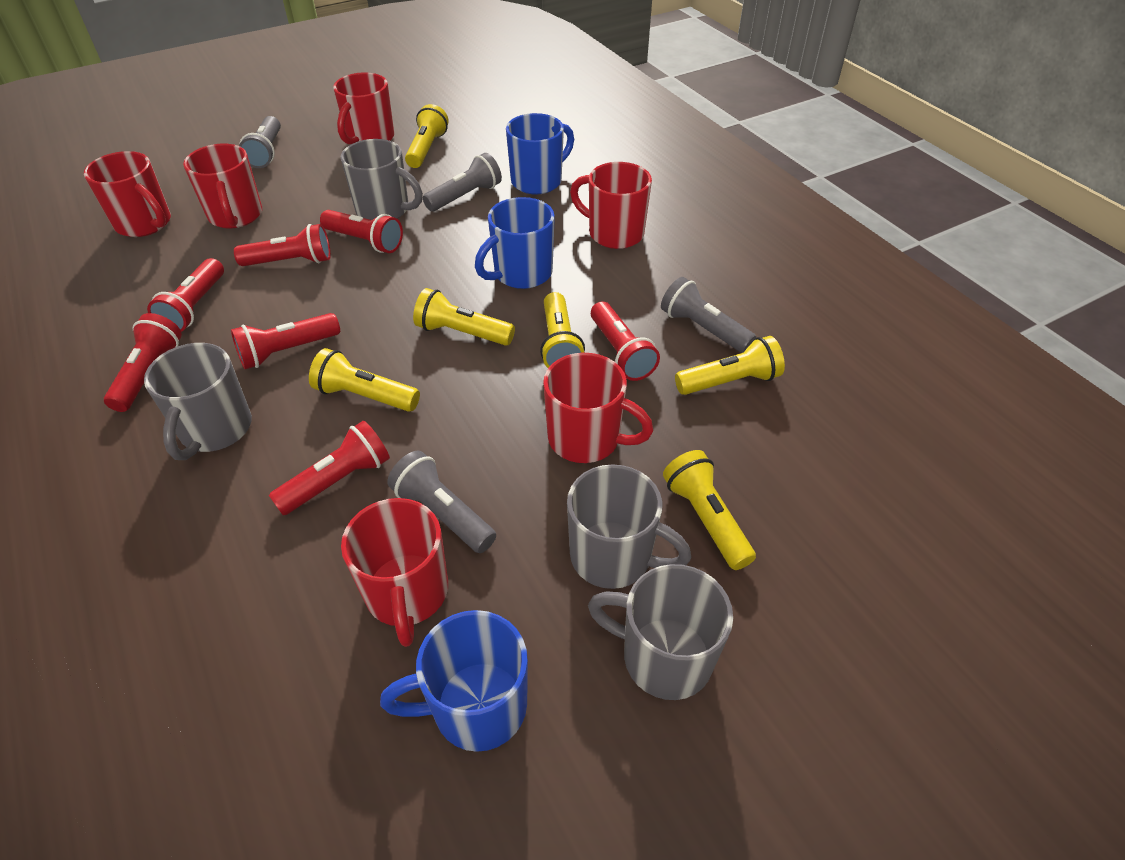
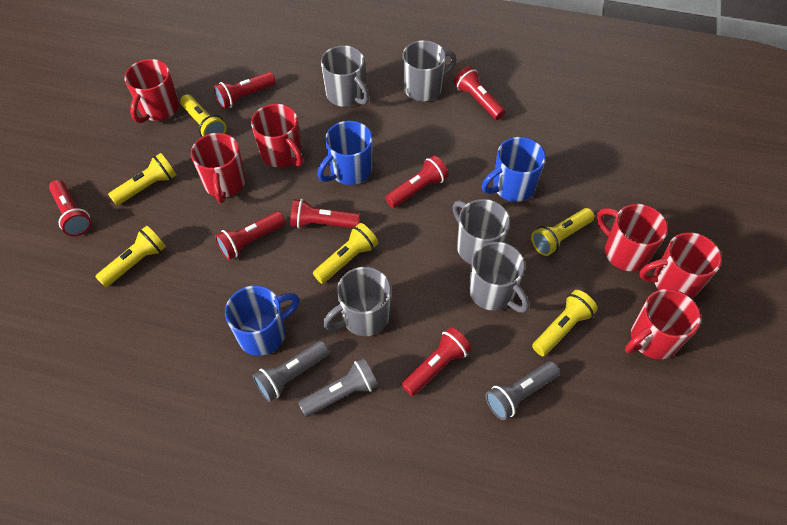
grey flashlight: [239,116,281,168] [387,451,496,553] [423,153,502,211] [661,277,756,353] = 4 -> [253,341,330,402] [298,358,378,417] [486,361,560,420] = 3
grey mug: [144,343,252,460] [341,139,423,220] [567,464,691,589] [588,564,733,700] = 4 -> [321,45,369,107] [323,267,391,336] [402,40,457,101] [453,199,510,264] [469,242,529,313] = 5

